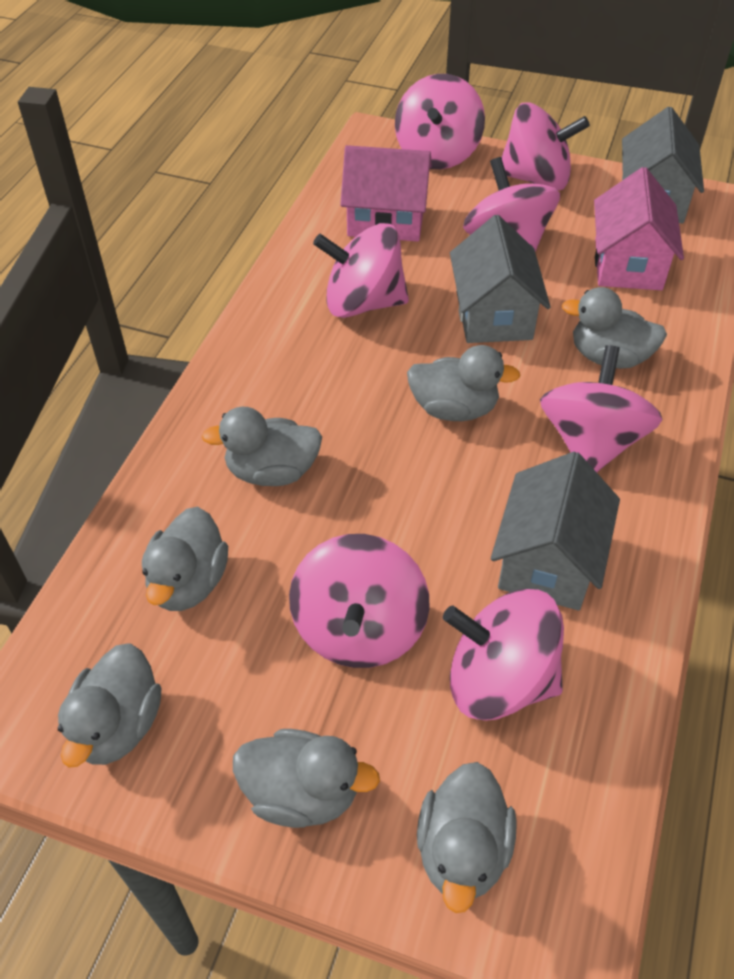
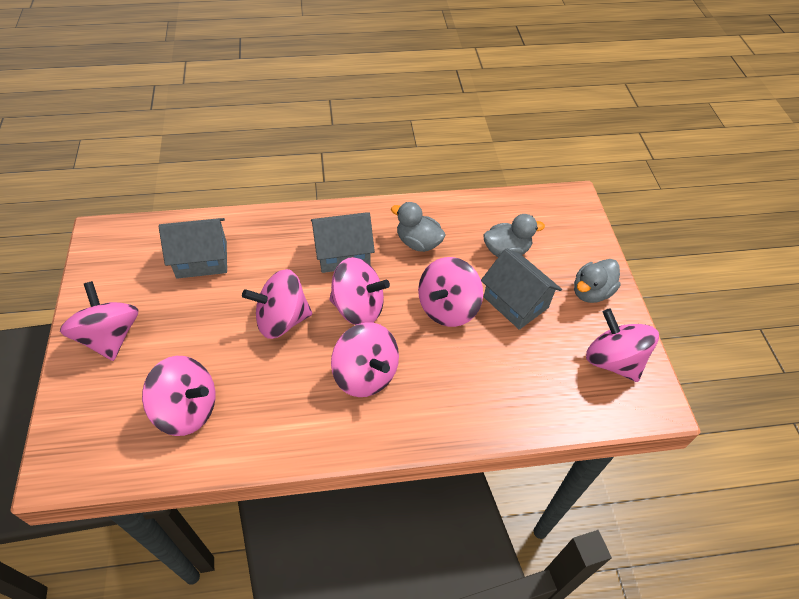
grey duck: [58,643,161,768] [142,507,228,611] [201,407,322,486] [233,729,380,828] [407,345,521,421] [417,762,517,913] [562,287,667,369] = 7 -> [391,202,446,252] [483,214,545,257] [574,259,621,303] = 3
pink house: [340,145,432,242] [594,167,684,290] = 2 -> none = 0

